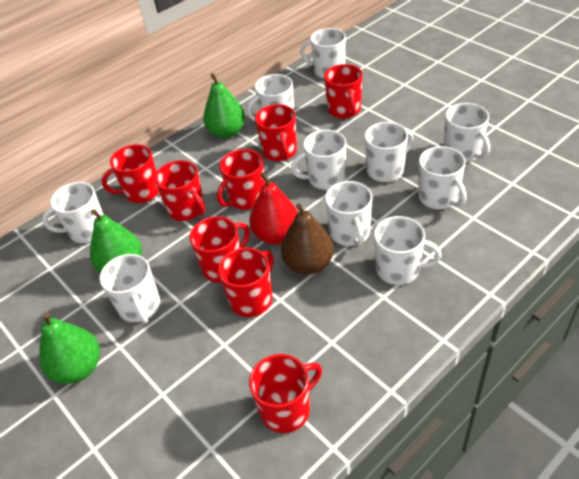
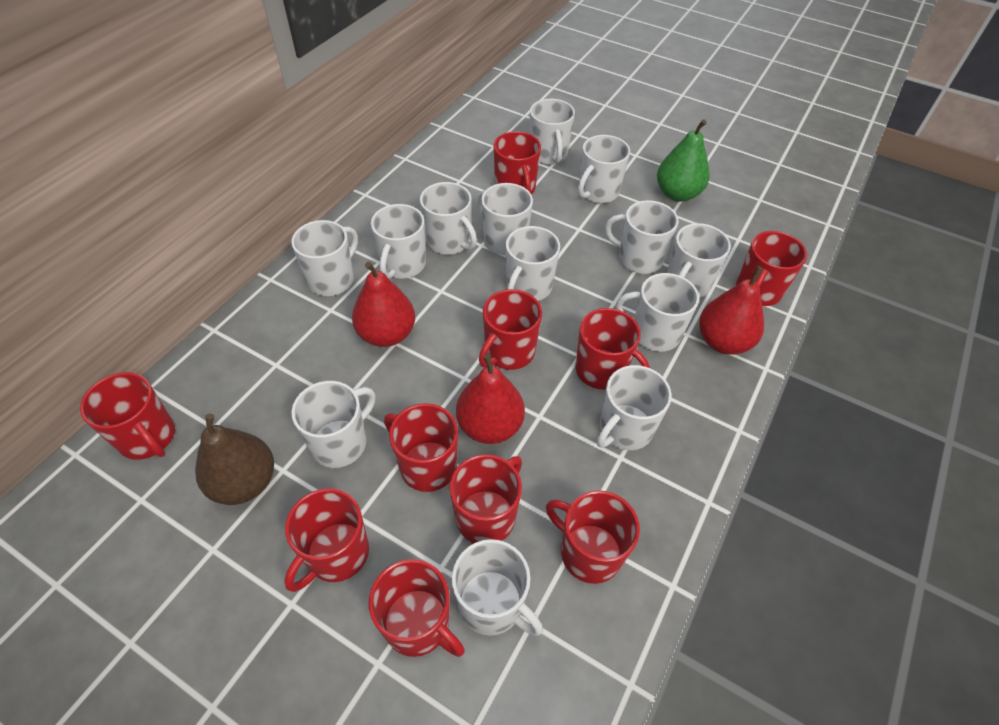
green pear: [39,312,100,384] [90,209,142,273] [203,73,245,139] = 3 -> [657,119,710,202] = 1
red mug: [102,144,159,203] [154,160,205,221] [189,216,250,283] [217,149,265,210] [218,248,274,317] [249,354,322,433] [255,104,297,161] [324,64,362,119] = 8 -> [80,372,175,460] [284,488,369,592] [369,559,465,657] [384,403,458,492] [450,454,522,543] [479,289,542,370] [493,131,541,195] [546,490,640,584] [576,308,650,389] [736,231,807,306] = 10
red pear: [249,172,298,244] = 1 -> [352,262,415,347] [456,354,525,444] [699,266,764,355] = 3
white mug: [42,182,104,243] [100,254,160,324] [247,74,294,121] [291,130,346,190] [300,28,346,79] [325,181,372,248] [364,122,413,182] [374,216,442,285] [418,146,467,209] [444,103,490,162] = 10 -> [291,220,358,296] [291,381,376,468] [371,204,426,279] [420,182,477,255] [452,539,543,636] [478,183,533,255] [506,226,560,301] [530,99,575,165] [578,135,630,203] [597,365,672,450] [605,200,679,274] [616,273,699,352] [667,223,731,298] = 13

